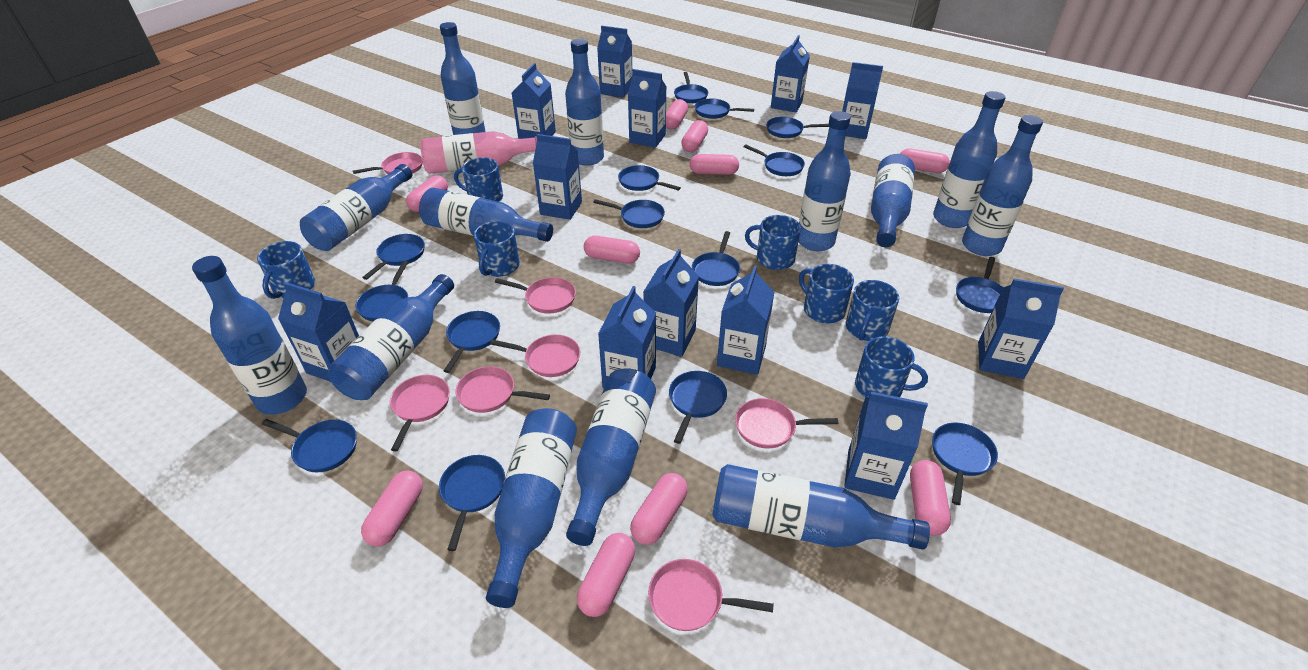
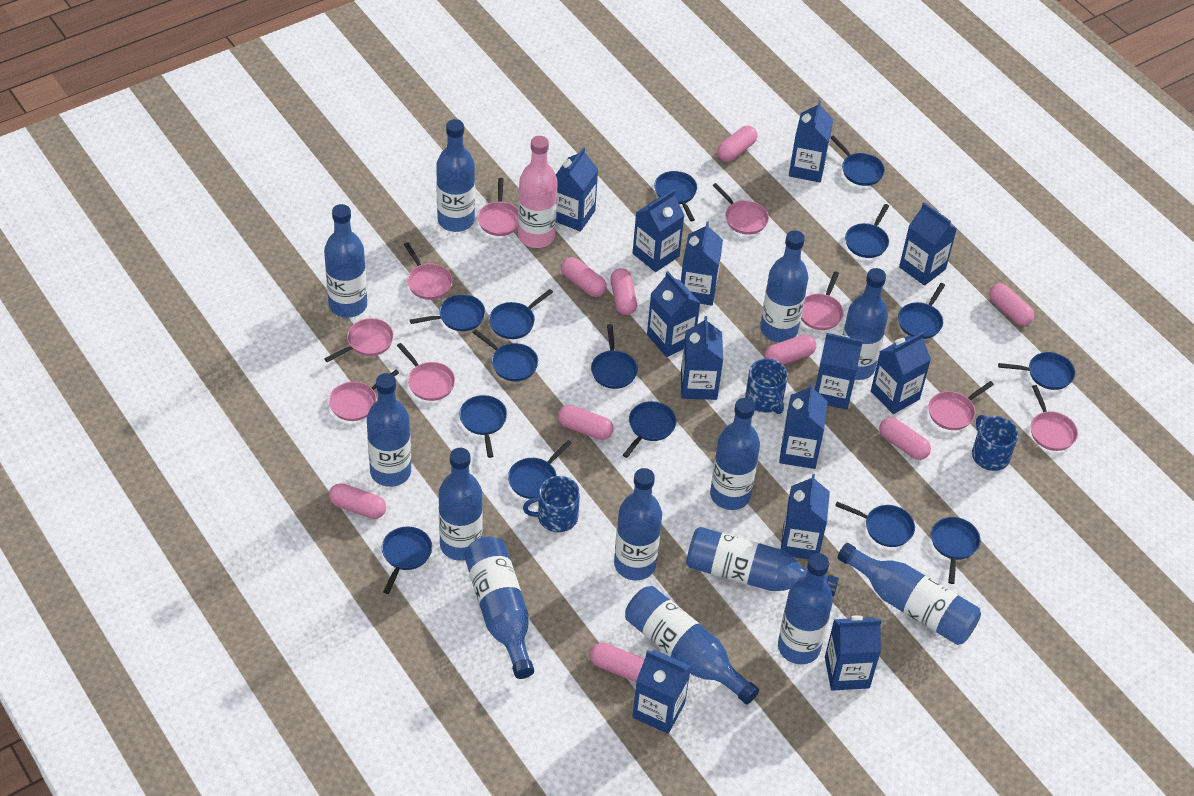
blue carton: [278,282,359,382] [512,63,556,139] [533,134,582,220] [597,26,633,98] [598,286,656,388] [628,69,666,148] [643,249,699,357] [717,265,774,375] [771,35,810,112] [842,62,883,139] [844,392,928,500] [978,278,1064,379] = 12 -> [556,147,598,232] [632,650,691,734] [633,190,685,272] [647,271,700,357] [681,221,723,306] [681,316,723,400] [779,383,828,469] [781,474,830,560] [789,100,834,182] [815,333,863,410] [825,615,882,691] [871,332,931,414] [899,202,957,286] = 13
blue mug: [257,241,315,299] [454,157,503,202] [474,221,520,277] [745,215,801,270] [799,264,854,323] [846,280,899,341] [855,336,928,397] = 7 -> [523,476,580,532] [745,359,788,414] [972,415,1019,471] = 3
pink capsule: [361,471,423,546] [406,175,448,212] [577,533,635,617] [584,236,640,263] [630,473,688,545] [666,99,688,129] [681,120,708,152] [690,154,739,175] [900,149,950,173] [910,460,951,536] = 10 -> [329,483,386,519] [558,405,614,440] [561,257,607,297] [590,643,645,682] [610,268,637,315] [717,126,758,162] [764,335,816,365] [879,417,931,460] [989,283,1034,326] = 9
pink pan: [353,152,423,174] [390,375,450,451] [456,366,550,413] [490,334,580,377] [495,277,576,314] [648,559,774,631] [735,398,838,449] = 7 -> [324,318,394,362] [329,370,399,421] [397,343,455,401] [404,242,453,300] [478,178,518,236] [712,183,769,235] [801,271,843,330] [928,381,994,430] [1031,385,1078,451] = 9

